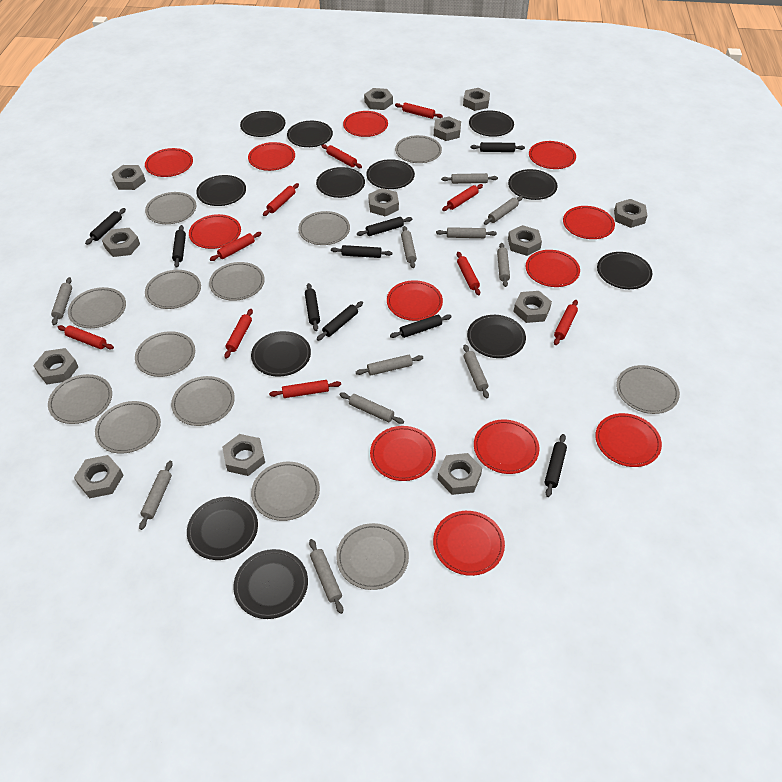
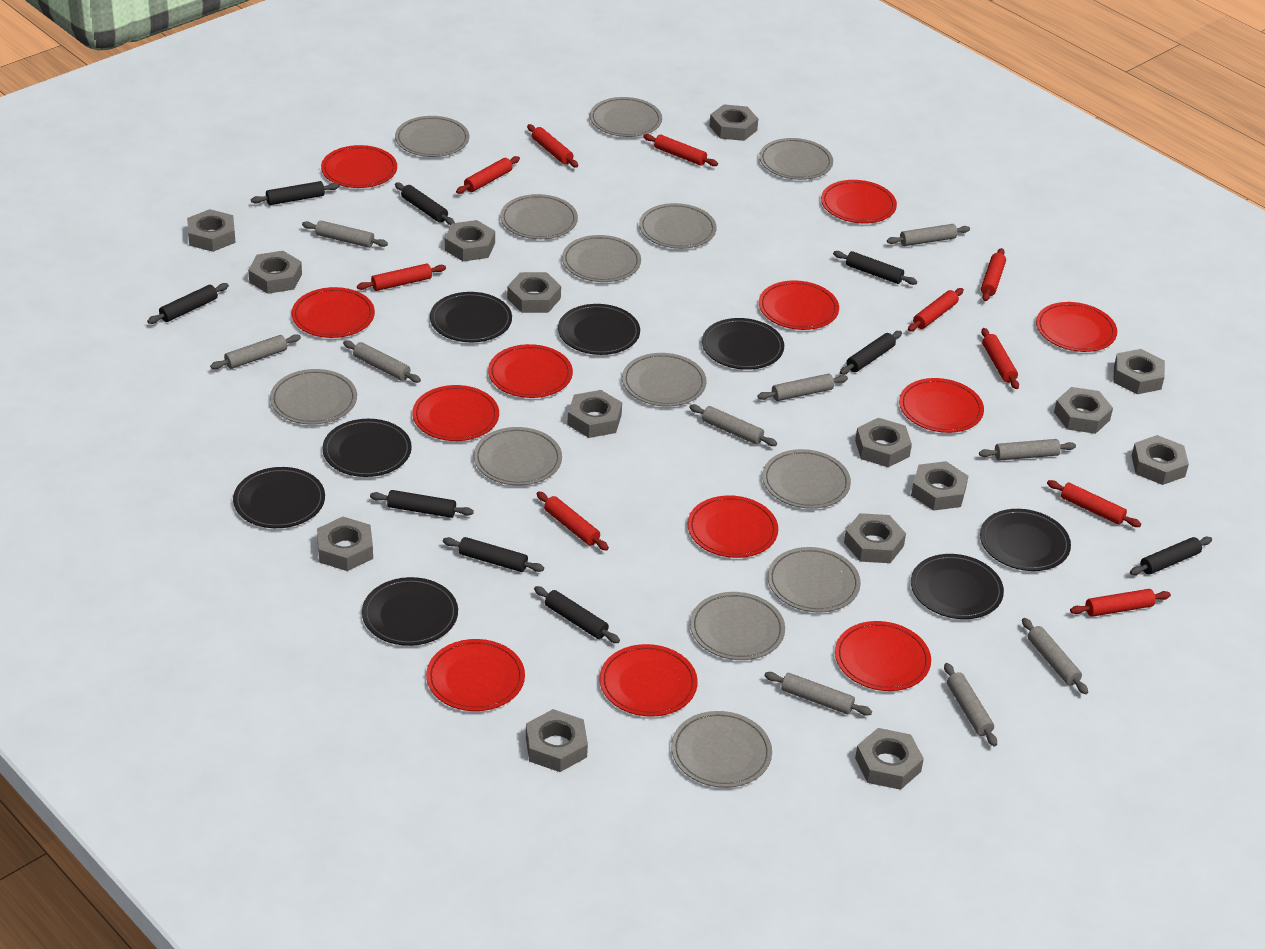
black plate: [187,497,258,560] [196,175,246,206] [233,549,308,619] [240,111,285,137] [251,331,311,377] [287,121,333,147] [316,167,365,198] [366,159,415,189] [467,315,526,358] [469,110,514,137] [508,169,557,200] [597,252,652,289] = 12 -> [233,467,325,528] [322,419,412,477] [362,577,458,646] [430,292,512,342] [558,304,640,355] [702,318,784,370] [911,554,1004,619] [980,509,1071,571] = 8
grey nut: [33,348,78,384] [74,455,124,498] [102,228,140,257] [112,165,146,190] [222,434,265,476] [364,88,393,110] [368,188,399,216] [434,116,461,141] [438,453,482,495] [463,88,490,111] [508,225,542,256] [513,291,552,323] [614,199,647,228] = 13 -> [187,209,236,252] [248,251,302,294] [317,517,373,571] [445,220,495,262] [507,272,561,313] [526,709,588,772] [567,390,622,438] [709,104,758,141] [844,513,906,563] [855,418,912,467] [855,728,924,790] [911,461,968,511] [1054,387,1113,434] [1113,349,1165,394] [1131,435,1189,485] = 15
grey rolling pin: [51,277,72,325] [139,461,173,530] [309,539,343,614] [339,392,404,424] [356,355,423,376] [401,226,417,268] [436,227,497,238] [441,173,498,184] [463,345,489,398] [484,196,523,225] [497,243,510,287] = 11 -> [210,334,301,369] [302,220,388,248] [343,340,421,383] [689,404,777,446] [757,374,848,401] [764,672,872,716] [887,224,970,246] [944,663,997,747] [979,439,1076,461] [1022,618,1088,695] = 10

